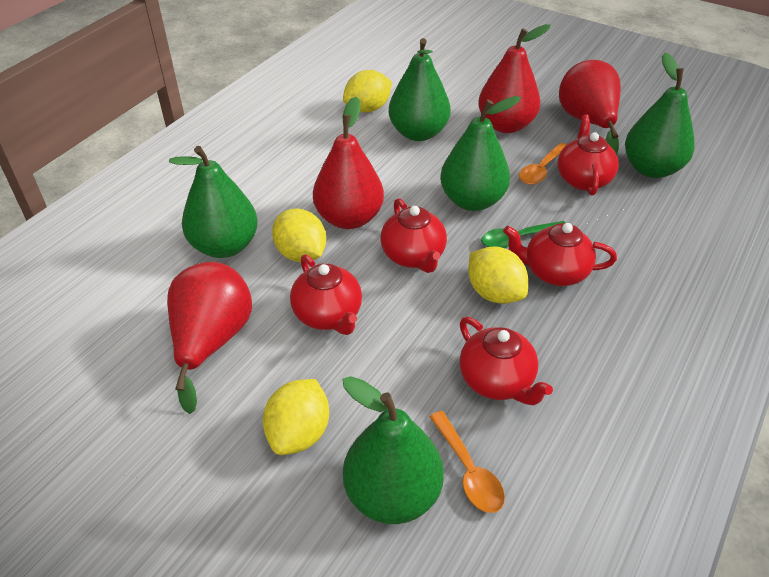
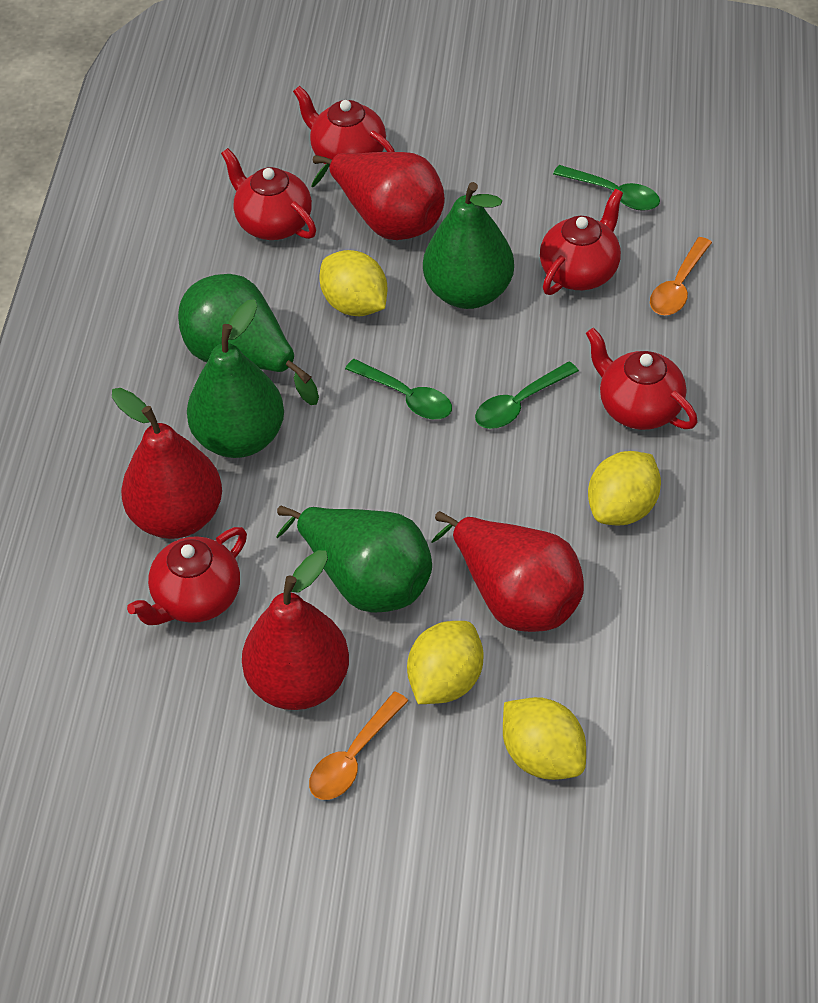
green pear: [169,146,258,258] [343,376,444,524] [389,38,451,141] [440,96,521,211] [625,53,695,178] = 5 -> [178,274,319,405] [187,299,284,458] [276,506,432,613] [423,182,514,309] = 4
green spoon: [481,221,566,248] = 1 -> [345,359,452,419] [475,362,579,429] [553,165,660,211] = 3

